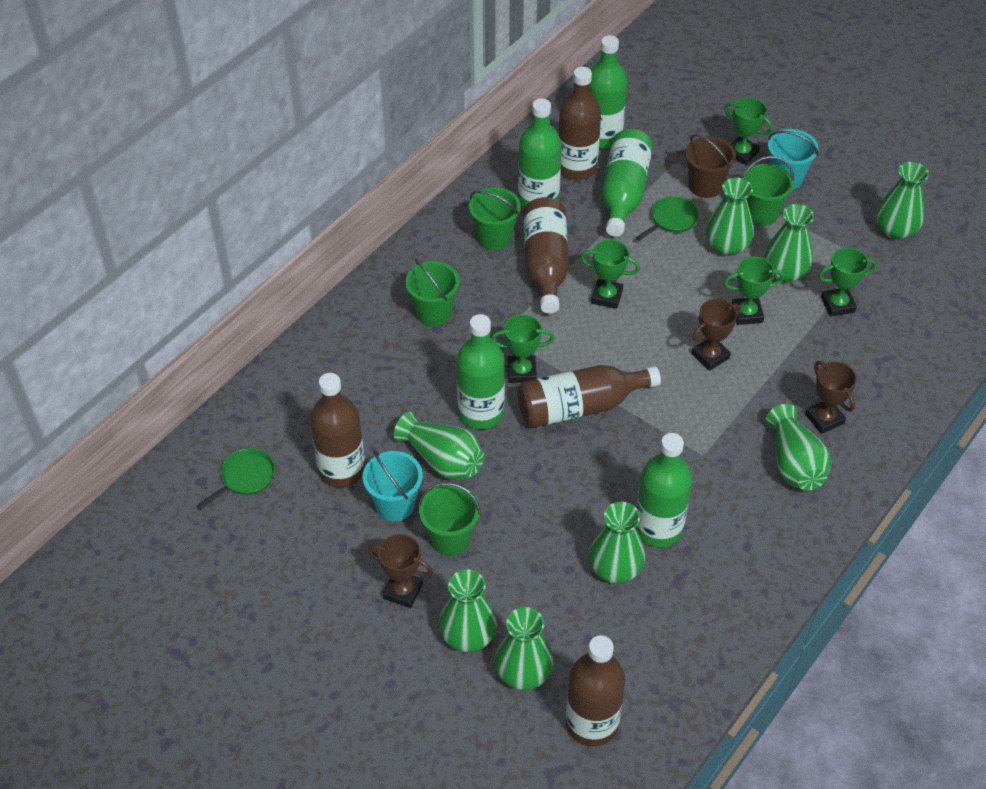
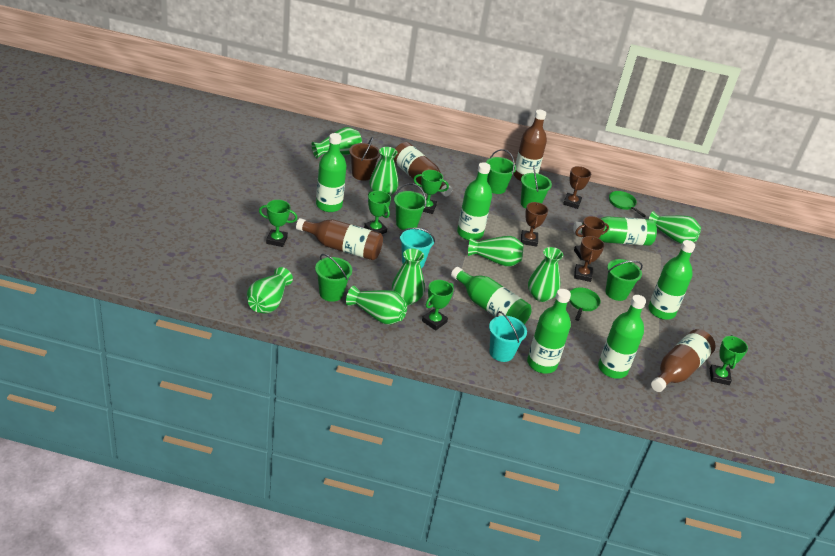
brown bottle: [310,373,365,488] [518,365,661,428] [523,197,569,314] [558,67,601,180] [566,635,625,747] = 5 -> [296,218,383,260] [394,142,452,196] [513,110,547,181] [651,329,716,392] = 4
brown trophy: [368,534,433,608] [692,299,741,371] [805,361,857,434] = 3 -> [521,202,548,247] [563,166,591,209] [574,216,609,260] [574,236,605,282] = 4
green bottle: [457,314,505,429] [518,99,562,208] [590,35,627,148] [602,129,653,237] [636,433,692,547] = 5 -> [316,133,347,212] [451,267,532,324] [457,162,492,240] [527,289,571,374] [573,216,657,246] [598,295,646,379] [648,240,695,320] = 7
green bucket: [405,259,460,326] [418,482,481,556] [469,187,521,250] [742,156,794,226] = 4 -> [315,254,352,302] [394,183,427,230] [486,149,516,194] [521,166,552,209] [605,259,643,301] = 5

